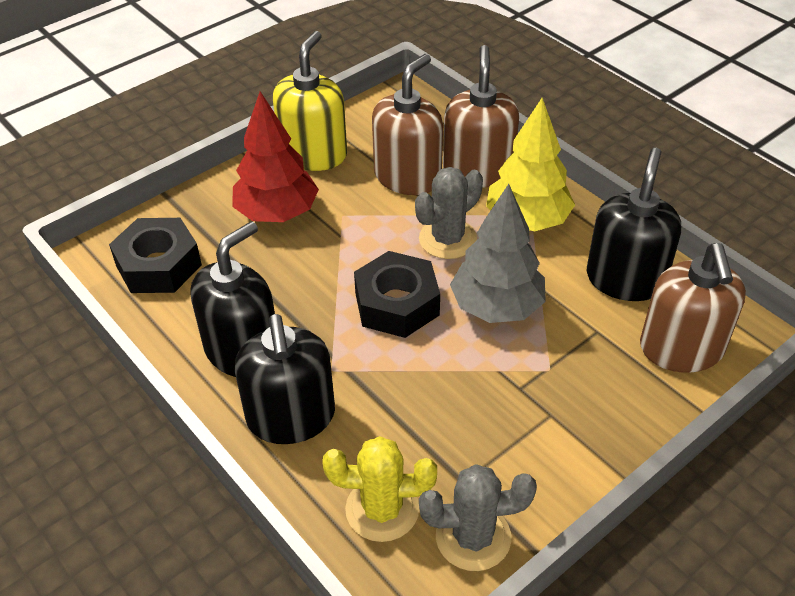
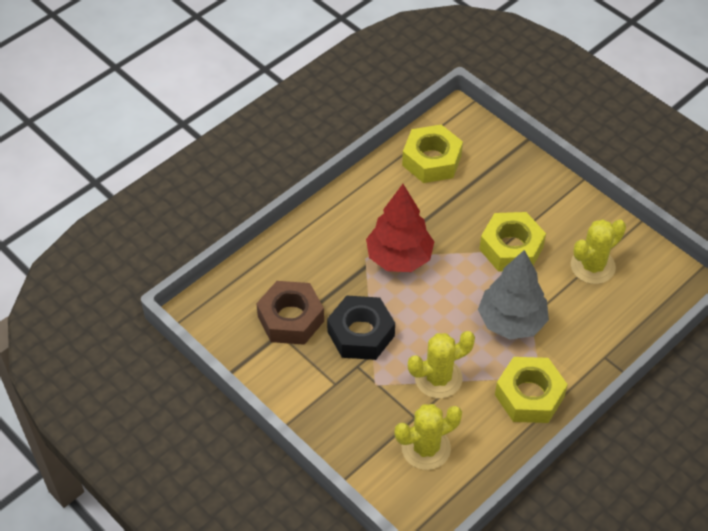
black nut: [109,218,202,293] [354,251,440,338] = 2 -> [327,295,395,360] = 1
black soap dispenser: [191,221,275,377] [235,314,335,444] [587,148,681,301] = 3 -> none = 0
brown nut: none = 0 -> [256,281,324,345] = 1
brown soap dispenser: [372,54,443,195] [443,45,519,188] [640,243,746,373] = 3 -> none = 0
grey cactus: [415,167,483,259] [419,464,537,571] = 2 -> none = 0
yellow cactus: [322,436,437,542] = 1 -> [394,404,462,470] [408,331,475,398] [571,219,626,284] = 3
yellow nut: none = 0 -> [402,125,463,183] [479,212,546,272] [495,357,568,423] = 3
yellow soap dispenser: [273,31,347,171] = 1 -> none = 0
yellow tree: [486,98,575,231] = 1 -> none = 0

